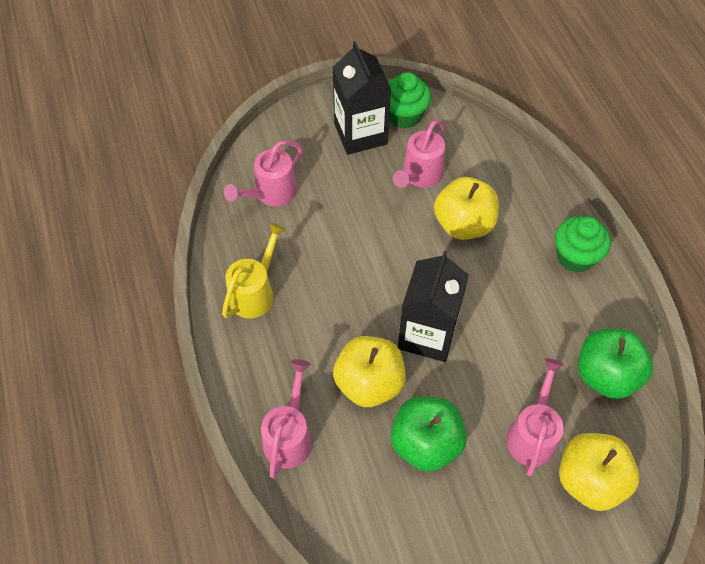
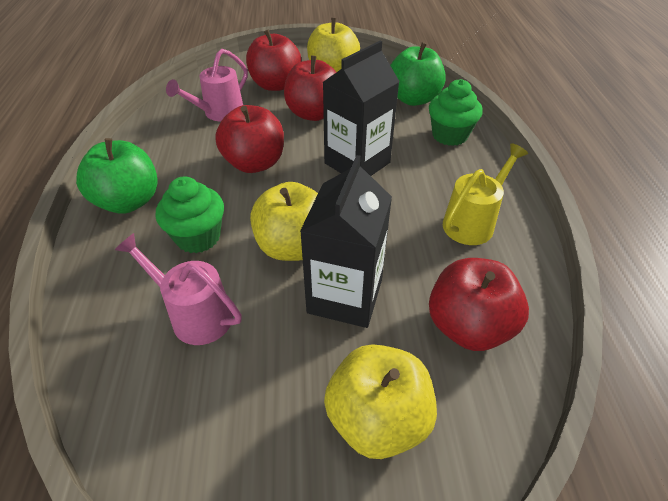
pink watering can: [224,140,303,206] [261,359,312,479] [393,120,445,188] [506,358,564,476] = 4 -> [115,233,242,345] [166,49,248,122] = 2
red apple: none = 0 -> [215,105,284,173] [246,30,302,91] [284,56,336,121] [429,258,529,351] = 4

